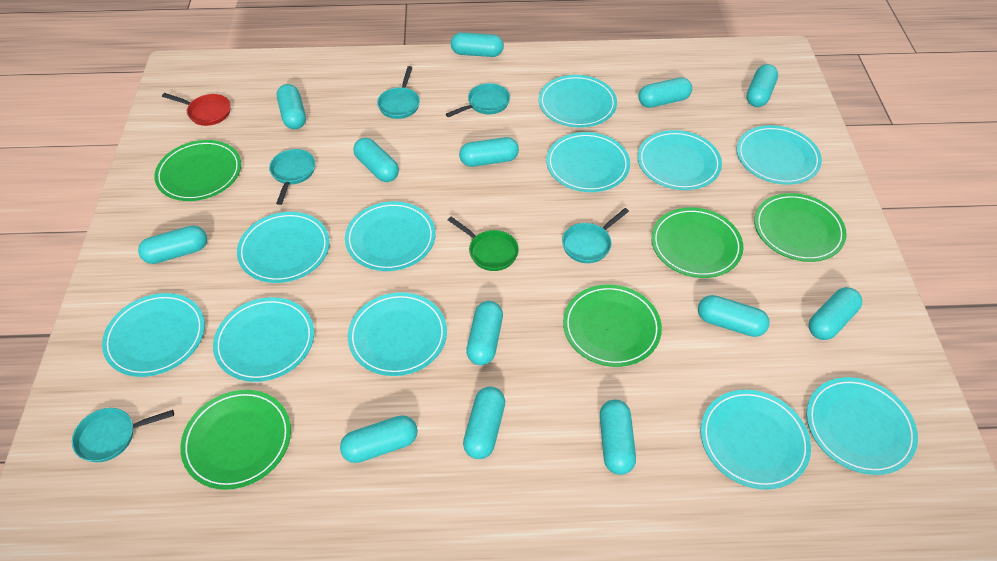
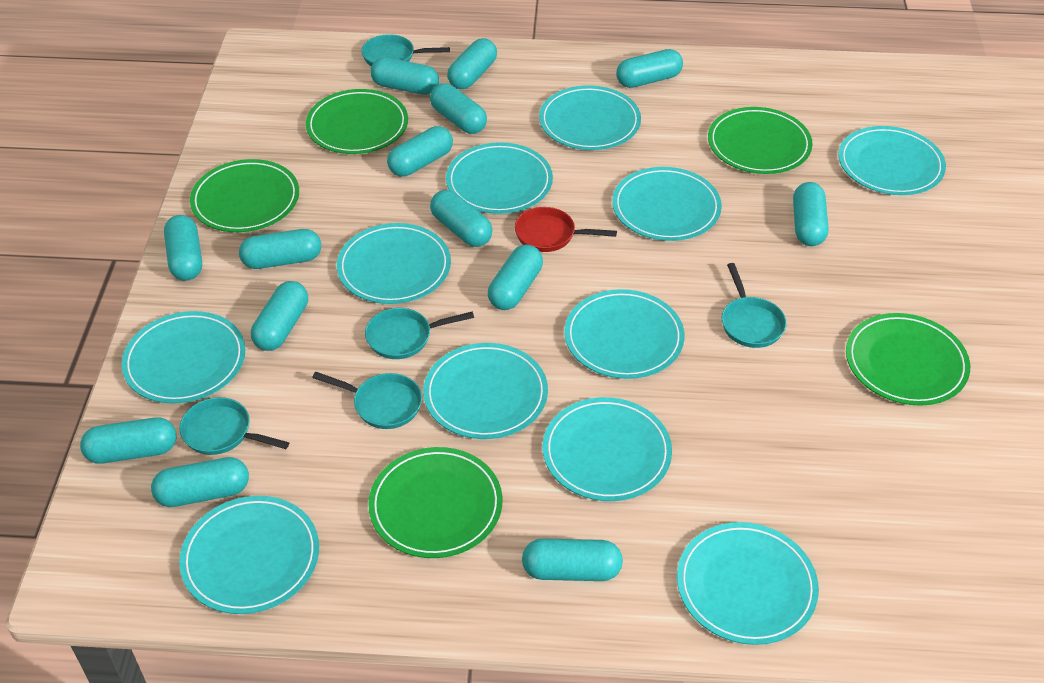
green pan: [448,217,519,271] = 1 -> none = 0
turquoise capsule: [138,226,207,264] [277,84,306,129] [340,415,418,463] [353,138,399,182] [451,32,504,57] [459,137,519,167] [463,386,505,459] [466,301,503,365] [600,400,636,475] [638,77,692,108] [698,295,770,337] [746,64,778,107] [809,287,862,340] = 13 -> [80,417,176,464] [151,457,249,507] [164,215,202,281] [239,229,321,269] [251,281,308,351] [370,57,439,95] [387,126,453,177] [430,83,487,134] [430,190,492,247] [447,38,497,89] [488,244,543,310] [522,538,623,581] [616,49,683,88] [793,182,828,246] = 14

